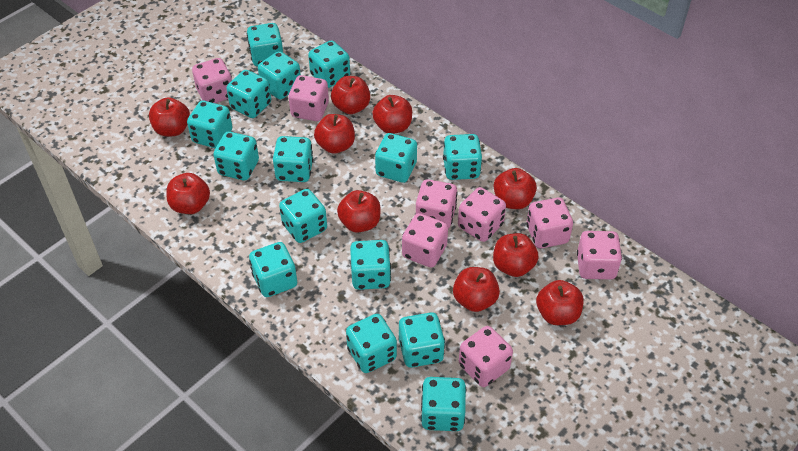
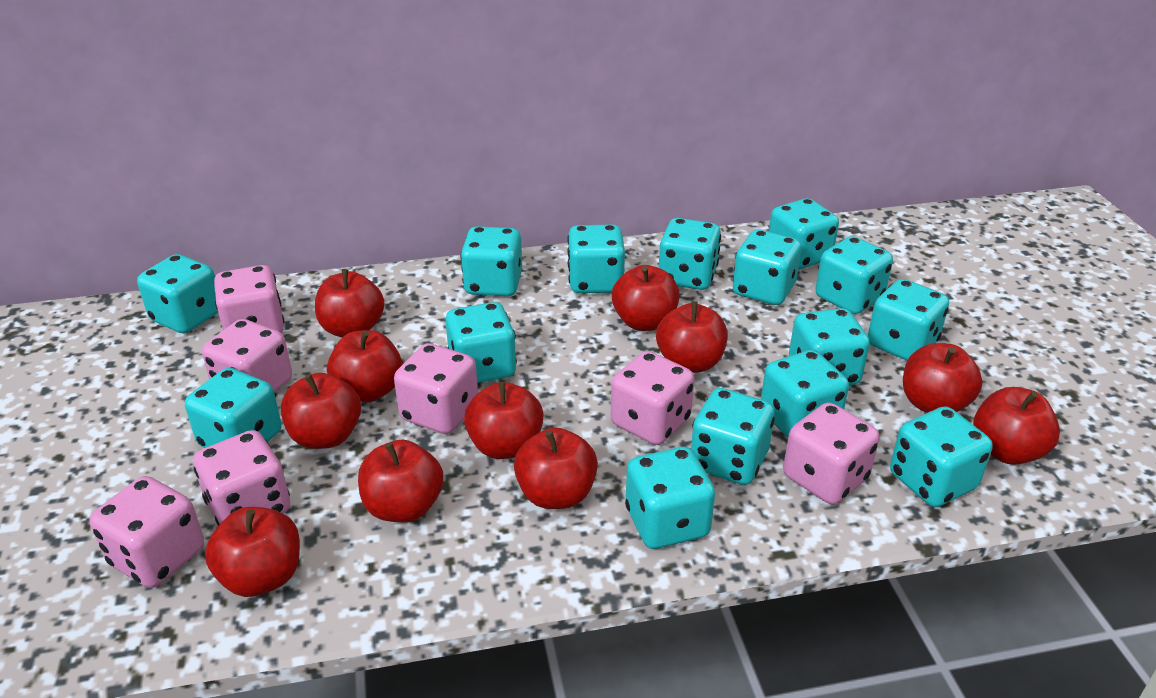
pink dice: [192,58,232,103] [288,75,329,121] [402,213,448,268] [416,179,458,229] [458,187,506,242] [459,326,513,387] [526,198,573,248] [577,231,622,279] = 8 -> [90,476,204,588] [193,430,290,526] [202,319,292,393] [214,265,285,333] [394,343,478,434] [611,351,694,445] [783,402,880,504] = 7
red apple: [149,97,190,137] [166,173,210,214] [314,114,355,154] [331,76,370,114] [337,190,381,233] [372,95,412,134] [453,267,500,312] [493,233,539,277] [494,168,537,209] [536,280,583,325] = 10 -> [205,507,300,597] [281,373,361,449] [315,269,384,337] [327,330,403,402] [358,440,443,522] [464,381,544,459] [514,428,598,509] [612,265,679,331] [656,301,728,373] [903,343,982,413] [973,387,1060,465] = 11

